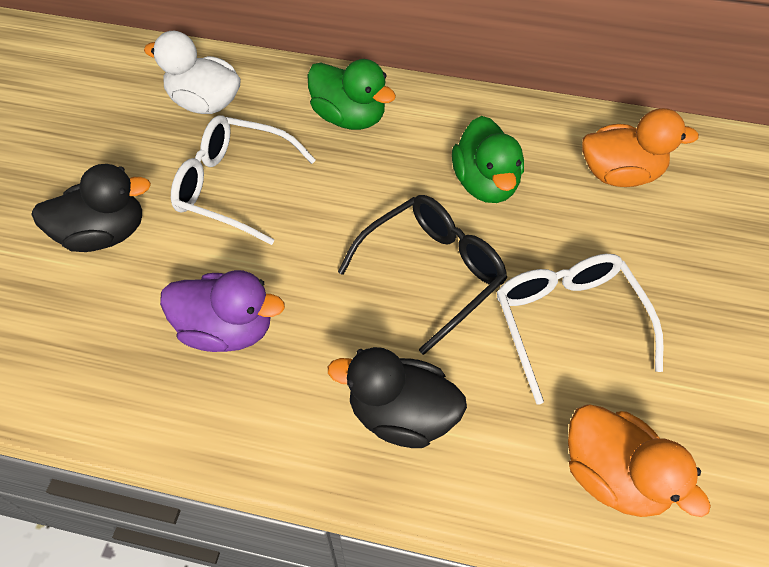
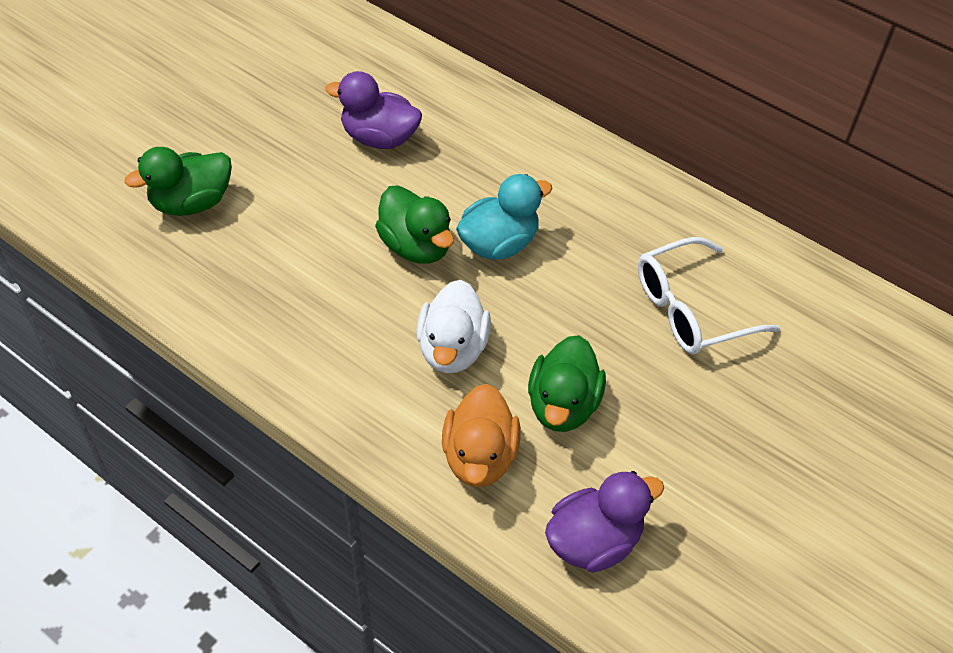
black duck: [31,164,151,252] [328,347,467,448] = 2 -> none = 0
black glasses: [338,195,507,355] = 1 -> none = 0
green duck: [307,59,396,130] [452,116,524,203] = 2 -> [125,147,232,216] [375,185,454,264] [528,335,606,432] = 3
orange duck: [568,405,711,517] [582,108,699,187] = 2 -> [442,384,521,487] = 1
purple duck: [160,270,285,352] = 1 -> [325,71,422,149] [545,471,664,572] = 2
turquoise duck: none = 0 -> [456,174,552,260] = 1
white glasses: [171,115,316,245] [497,254,664,404] = 2 -> [638,237,780,354] = 1

